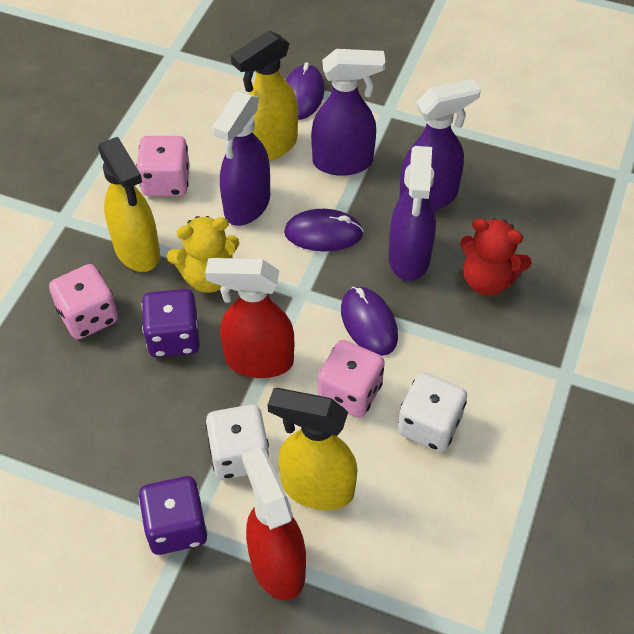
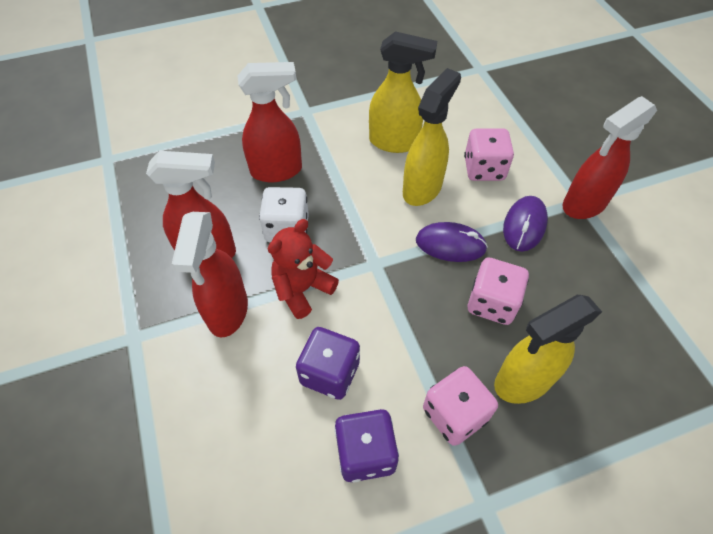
purple mouse: [284,209,364,251] [286,62,325,120] [341,287,398,356] = 3 -> [416,222,488,262] [503,196,548,252] = 2
purple spray bottle: [212,91,270,226] [311,49,385,176] [389,146,436,281] [399,79,481,211] = 4 -> none = 0
red spray bottle: [205,258,294,378] [242,447,306,601] = 2 -> [146,151,236,258] [172,212,248,337] [237,62,302,182] [563,96,657,219] = 4
white dice: [206,404,269,480] [398,372,467,452] = 2 -> [259,187,309,243] = 1
yellow teddy bear: [167,216,239,293] = 1 -> none = 0

